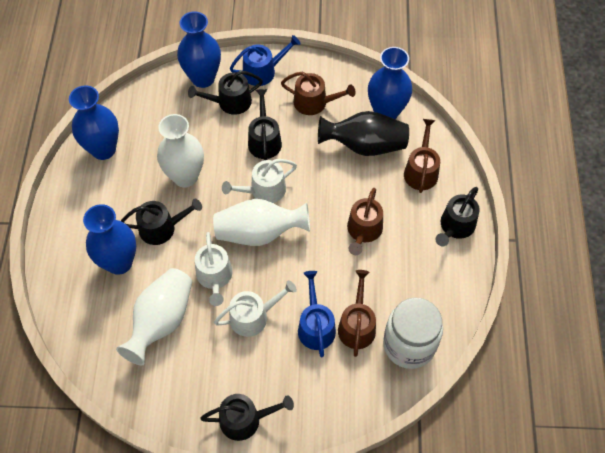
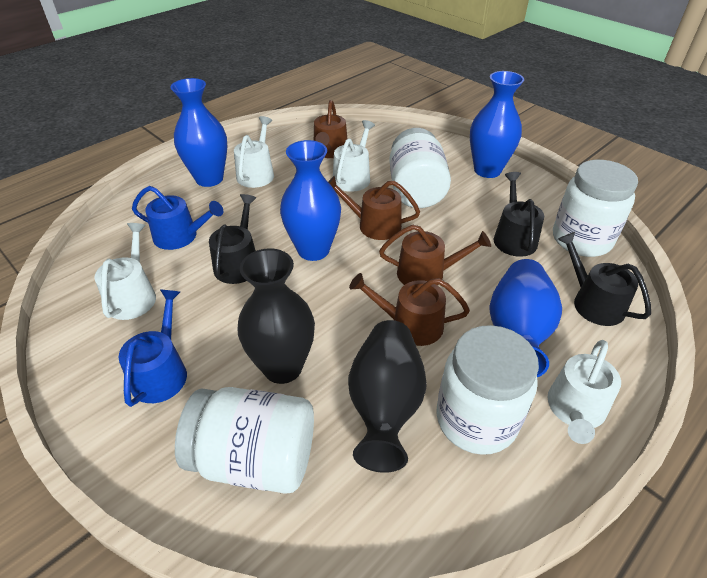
black vase: [318,111,409,156] = 1 -> [237,249,315,384] [348,320,427,473] = 2
black watering can: [121,199,202,245] [188,71,263,115] [200,394,294,441] [248,89,282,160] [436,187,480,246] = 5 -> [209,194,256,284] [494,172,544,257] [558,232,651,326] = 3
white jar: [383,297,443,369] = 1 -> [175,387,314,494] [389,128,451,208] [436,325,539,455] [553,160,638,257] = 4
white vase: [116,268,192,365] [157,114,204,188] [213,199,310,246] = 3 -> none = 0
white watering can: [195,232,233,306] [214,280,297,337] [222,159,297,203] = 3 -> [95,223,156,320] [234,116,274,188] [333,120,375,192] [548,340,621,444] = 4

